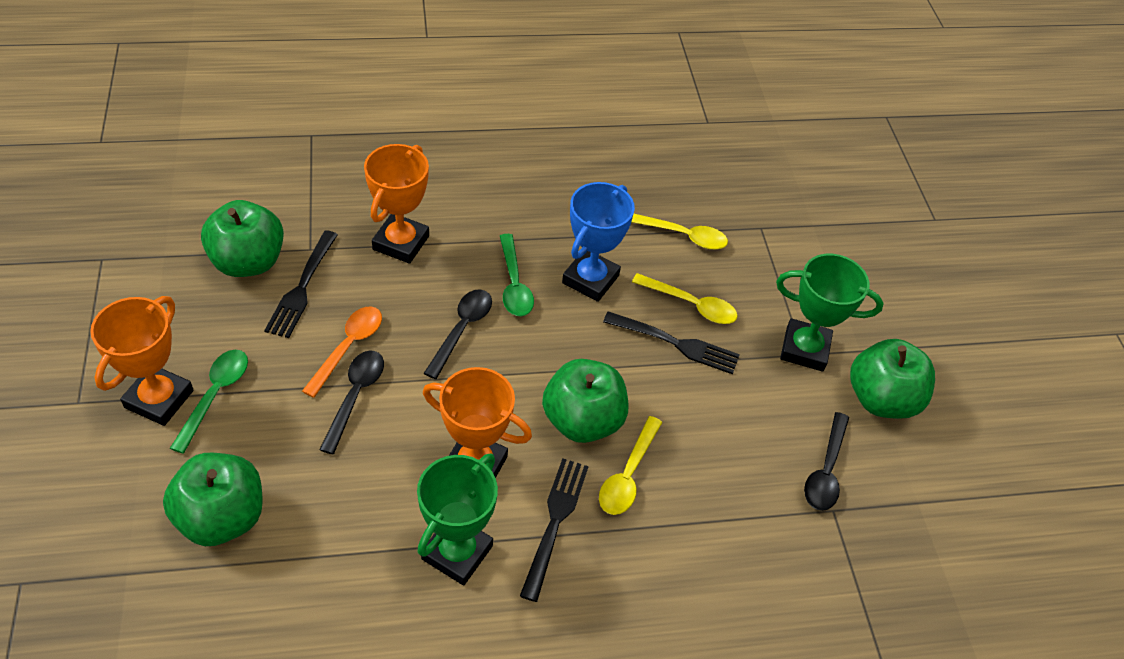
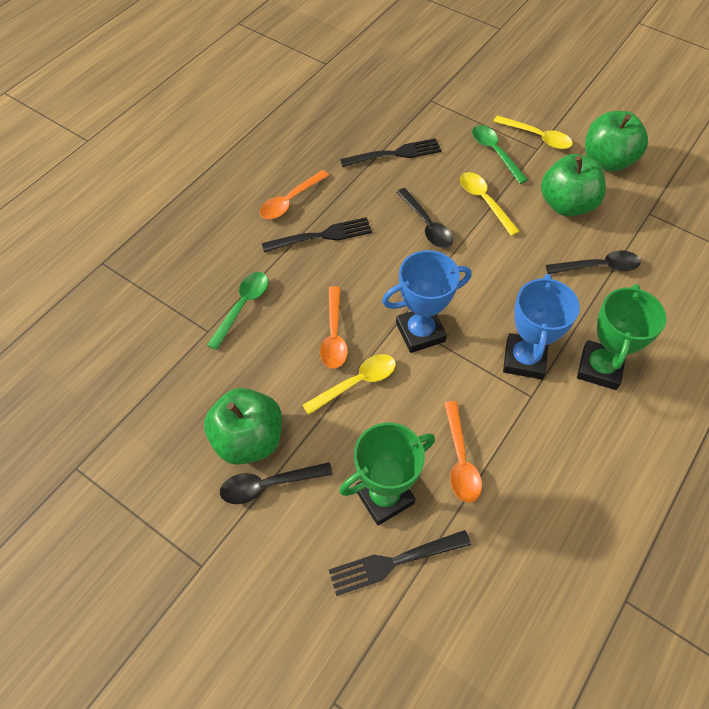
blue trophy: [562,182,635,302] = 1 -> [382,250,471,353] [503,274,580,379] = 2
green apple: [163,453,263,546] [201,200,284,277] [542,359,628,443] [850,339,935,419] = 4 -> [204,388,282,465] [541,154,606,217] [585,111,648,172] = 3
orange spoon: [302,307,382,398] = 1 -> [260,170,329,219] [320,286,348,369] [444,401,482,503] = 3
orange trophy: [90,296,194,426] [364,144,429,264] [423,367,532,478] = 3 -> none = 0

